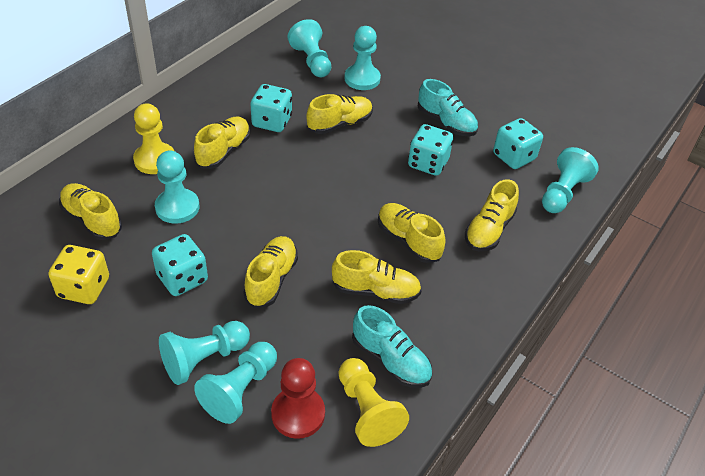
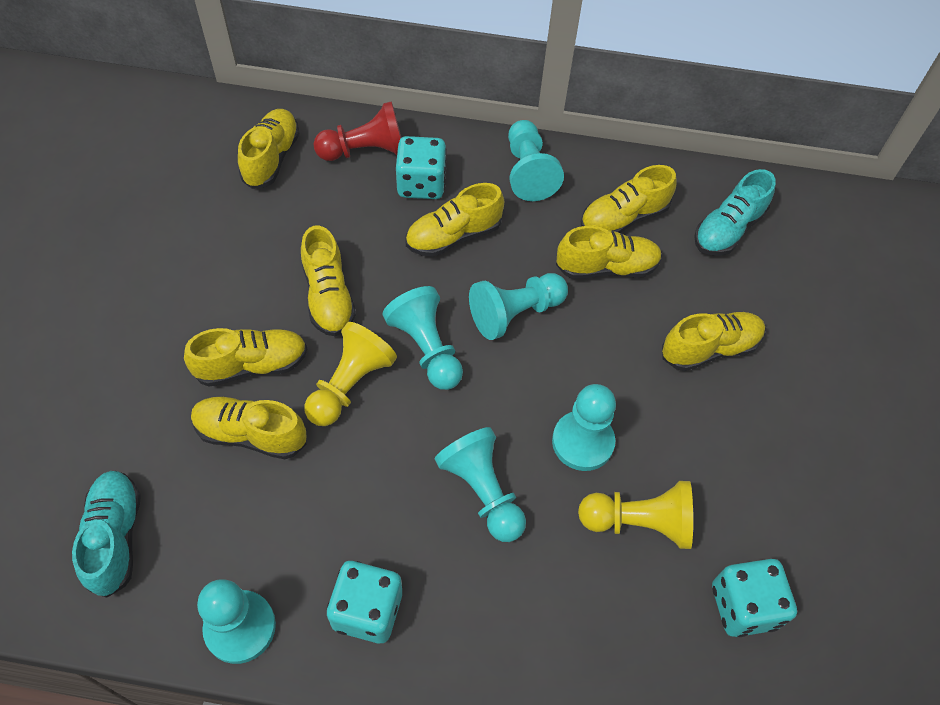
turquoise dice: [152,234,208,296] [250,84,292,132] [408,124,453,176] [493,118,543,169] = 4 -> [327,561,402,643] [396,136,447,199] [712,559,797,637] = 3
yellow dice: [48,245,109,304] = 1 -> none = 0
yellow shoe: [59,183,122,240] [194,116,250,169] [243,236,298,308] [307,94,373,134] [332,250,422,304] [378,203,445,263] [465,179,519,251] = 7 -> [184,328,307,386] [191,396,307,459] [238,109,300,189] [301,226,356,337] [406,183,504,257] [556,226,662,279] [581,165,677,233] [662,312,765,371] = 8

